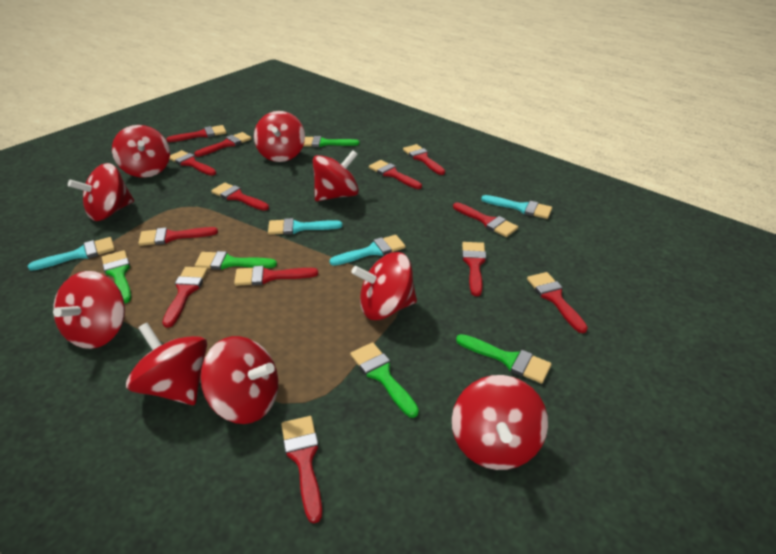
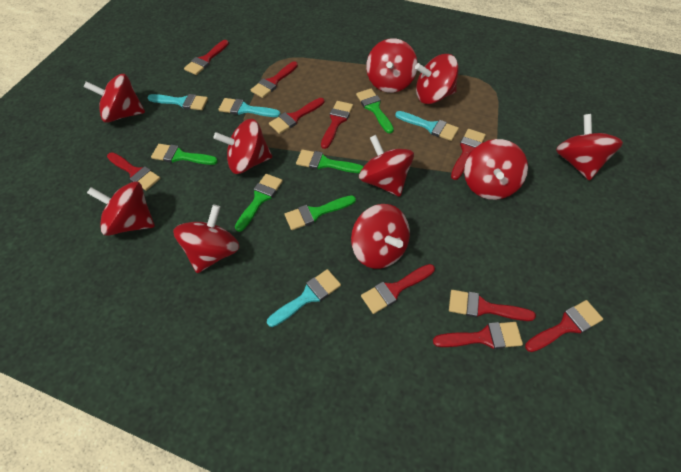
red brush: [138,227,218,246] [162,267,208,328] [166,125,227,142] [169,150,216,176] [194,132,252,157] [211,183,269,211] [234,266,318,286] [281,416,322,524] [369,160,422,189] [403,144,445,175] [453,202,518,237] [462,242,486,296] [527,272,588,333] = 13 -> [107,152,160,191] [184,40,229,75] [251,61,298,98] [269,98,325,134] [321,101,353,149] [361,264,435,314] [433,322,523,349] [449,290,536,321] [451,129,486,180] [525,300,603,352] = 10
red spinning top: [53,271,125,349] [68,163,134,221] [112,125,170,178] [126,323,207,405] [200,336,278,424] [254,111,305,162] [313,150,359,201] [352,252,417,320] [452,375,548,470] = 9 -> [84,74,145,123] [87,181,155,236] [173,204,239,273] [214,119,272,174] [351,204,410,269] [359,135,414,197] [366,38,418,93] [415,54,459,104] [464,139,528,200] [556,114,623,181] = 10

